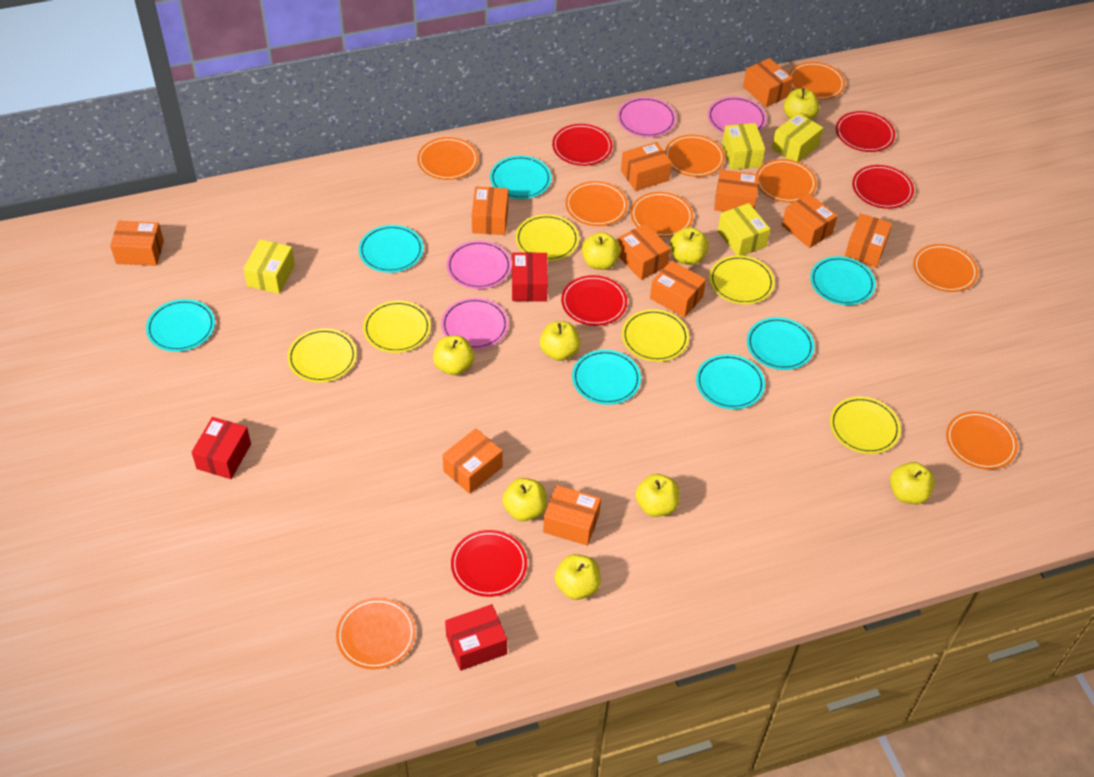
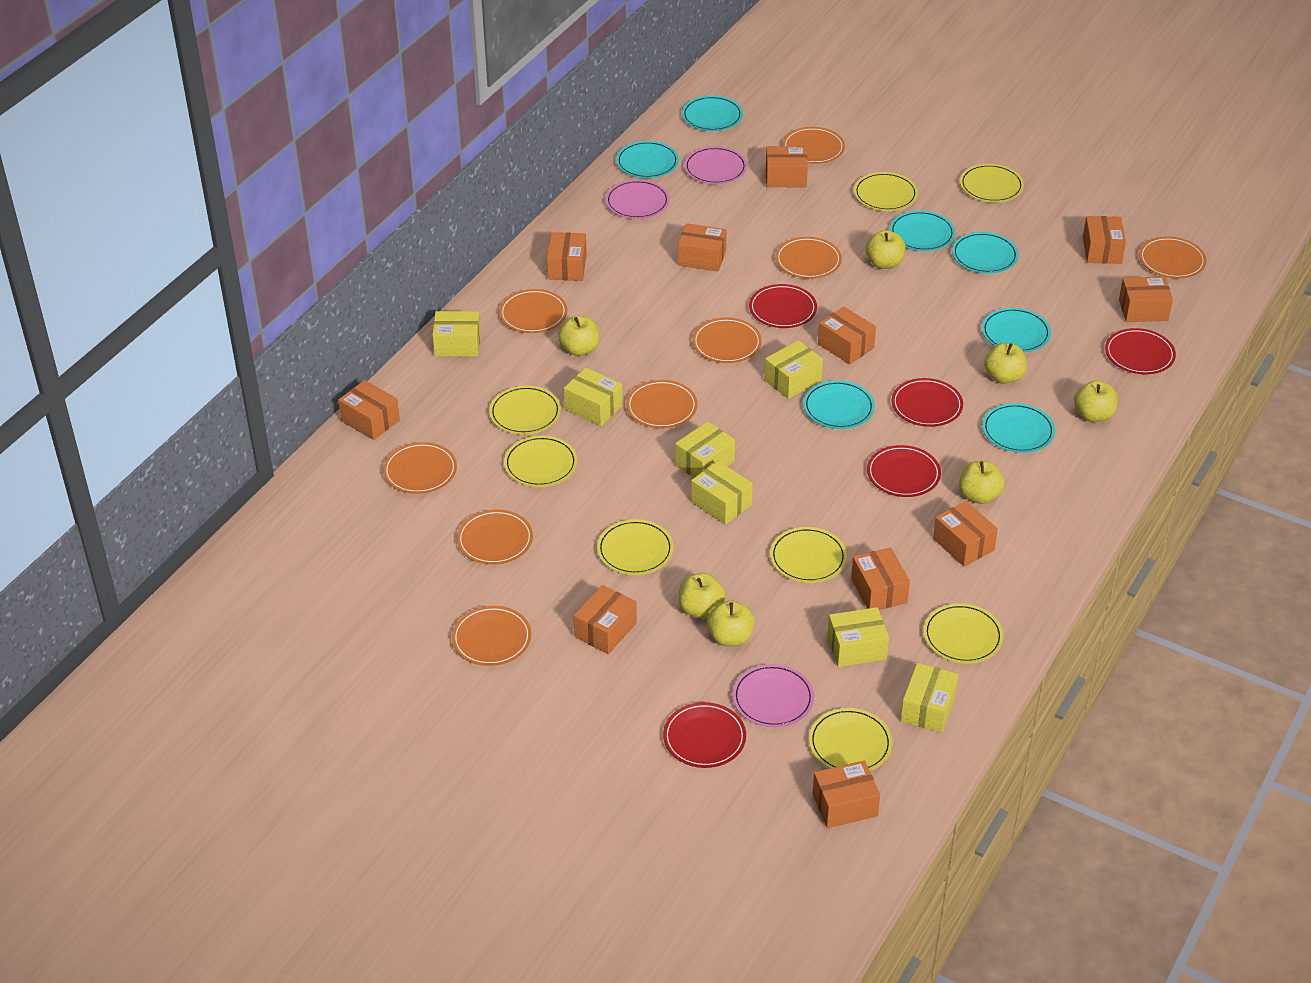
pink plate: [441,298,509,350] [447,240,512,289] [617,97,676,137] [708,96,766,133] = 4 -> [605,180,670,219] [684,146,747,184] [732,664,814,728] = 3
red box: [192,417,251,479] [445,604,507,671] [512,252,548,302] = 3 -> none = 0
yellow apple: [433,335,474,375] [502,478,547,521] [540,321,581,361] [555,554,601,600] [582,232,621,270] [635,474,680,517] [670,227,709,265] [784,88,819,119] [890,462,935,504] = 9 -> [558,316,600,356] [679,573,726,619] [707,600,755,647] [866,230,905,269] [959,461,1004,504] [984,343,1027,384] [1074,380,1118,422] = 7
yellow box: [243,239,295,294] [718,203,770,256] [722,123,765,170] [772,113,823,162] = 4 -> [432,311,481,357] [564,367,623,426] [675,421,735,478] [691,461,753,525] [764,340,823,399] [827,607,889,667] [900,663,959,733] = 7
yellow plate: [287,328,357,382] [363,301,431,353] [515,214,579,261] [622,309,689,362] [709,255,774,304] [830,396,901,454] = 6 -> [489,386,561,435] [504,436,577,487] [597,519,674,575] [770,527,847,583] [809,708,892,771] [854,172,918,211] [923,603,1004,664] [960,164,1024,202] = 8

